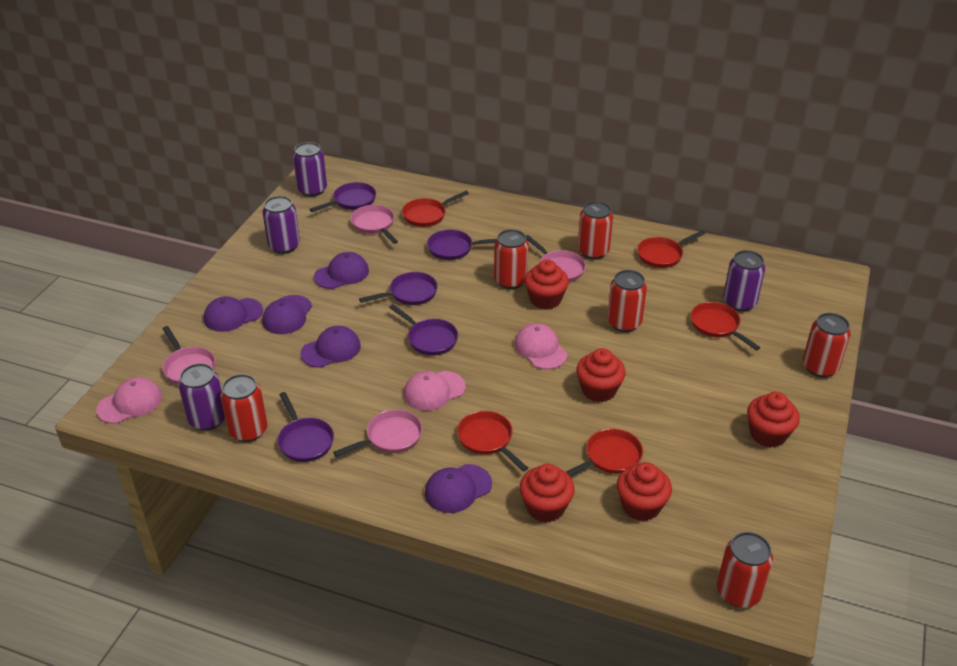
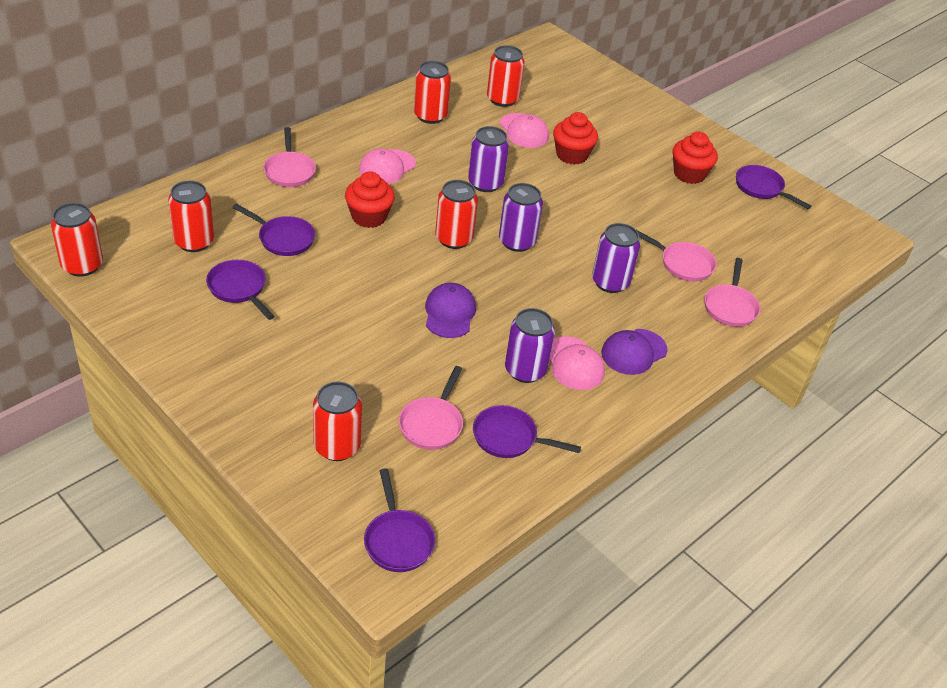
purple cap: [204,297,263,332] [262,295,312,334] [300,326,361,368] [314,252,369,289] [425,464,492,513] = 5 -> [425,283,476,338] [601,329,668,375] = 2
red cupcake: [519,464,575,522] [524,259,569,310] [576,348,626,402] [617,462,672,521] [747,392,800,448] = 5 -> [345,171,395,228] [553,112,598,165] [672,132,718,184] = 3
red pan: [402,191,469,227] [457,411,528,472] [566,429,643,476] [637,230,706,268] [690,302,760,351] = 5 -> none = 0

